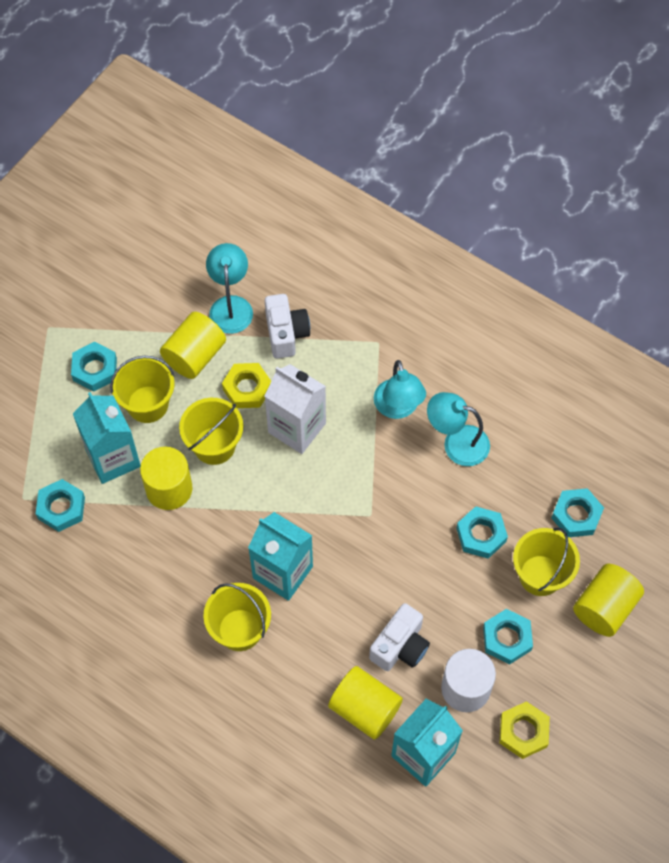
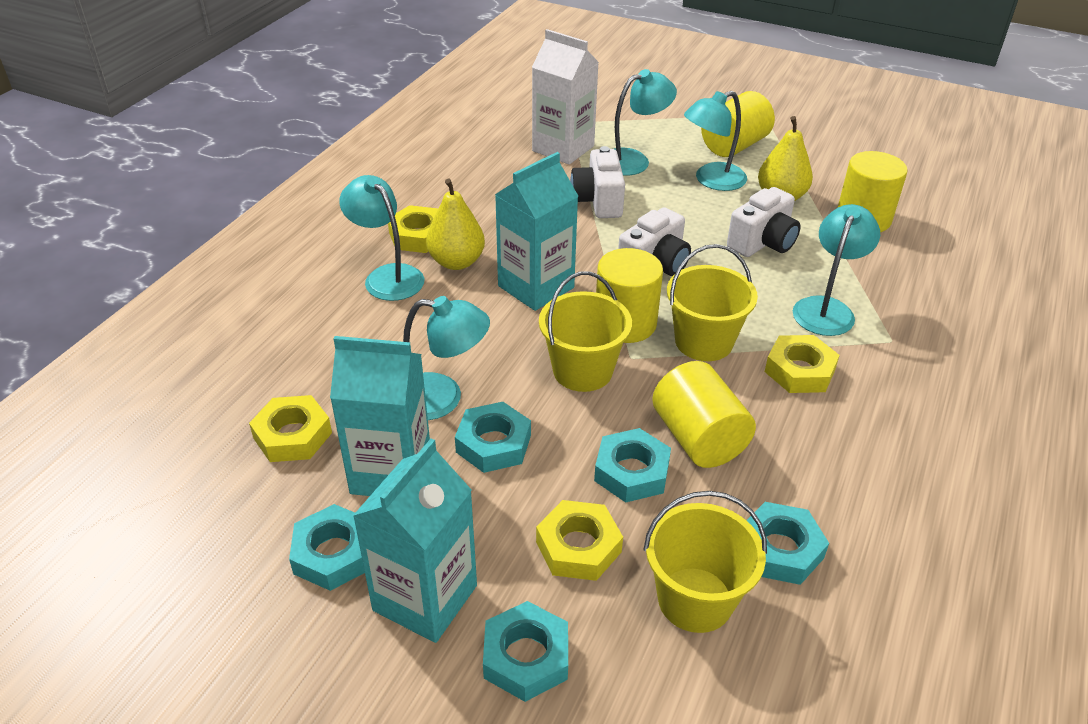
turquoise lamp: [206,243,253,334] [374,360,426,419] [427,392,490,466] = 3 -> [339,175,425,301] [403,296,490,420] [614,69,677,176] [684,91,747,191] [793,204,880,336] = 5
white camera: [265,294,310,359] [369,603,430,671] = 2 -> [570,146,625,218] [618,207,691,276] [727,187,801,257] = 3
white cylinder: [441,649,496,712] = 1 -> none = 0
yellow bucket: [110,356,175,423] [179,398,243,465] [203,583,271,651] [513,527,580,596] = 4 -> [539,271,632,392] [643,491,767,633] [667,244,758,361] = 3
yellow nut: [222,363,271,408] [499,701,550,759] = 2 -> [249,395,332,462] [388,205,438,253] [536,500,623,581] [765,335,840,393] = 4
yellow pear: none = 0 -> [426,179,485,270] [758,116,813,201] = 2

